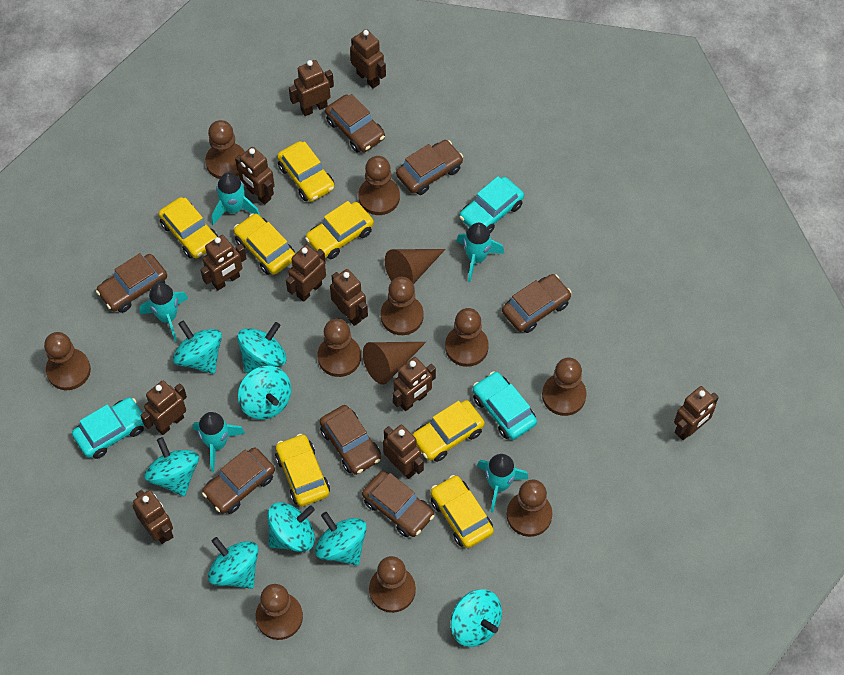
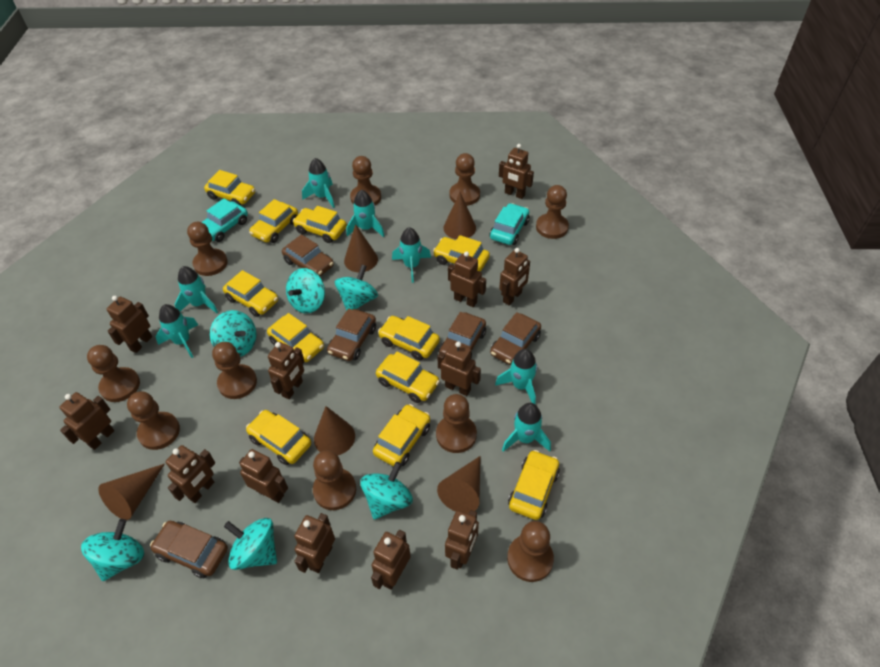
brown car: [96,253,167,313] [202,447,275,514] [320,405,381,475] [325,94,385,153] [362,471,434,537] [396,140,463,195] [502,274,572,333] = 7 -> [150,521,228,578] [282,234,334,276] [327,308,376,361] [439,312,486,358] [490,312,541,365] = 5
brown cone: [363,342,426,385] [385,249,445,284] = 2 -> [98,464,165,520] [314,406,355,455] [344,224,378,272] [437,456,481,514] [444,192,476,239] = 5
brown robot: [133,490,173,544] [140,380,187,435] [200,235,247,291] [235,147,275,205] [286,245,326,302] [289,60,334,116] [330,269,368,326] [350,29,386,89] [383,425,424,479] [392,357,436,411] [674,386,719,440] = 11 -> [59,392,114,450] [107,296,152,353] [166,445,215,503] [239,449,288,503] [268,342,305,399] [294,513,335,573] [371,530,411,590] [437,341,481,396] [445,510,479,570] [448,251,486,307] [499,144,534,199] [499,248,530,305] = 12
turquoise car: [72,397,144,459] [459,176,524,233] [473,371,537,440] = 3 -> [202,198,248,242] [490,203,530,245] = 2
turquoise rocket: [139,283,189,342] [193,412,245,472] [211,172,260,225] [457,223,504,282] [477,454,528,513] = 5 -> [156,304,198,358] [175,266,218,313] [302,158,335,208] [347,190,384,237] [392,227,431,283] [495,349,537,404] [502,403,551,452] = 7
turquoise spinning top: [144,437,199,496] [173,320,222,374] [208,537,259,589] [237,322,287,373] [238,366,291,420] [267,502,315,552] [315,512,367,566] [451,589,502,647] = 8 -> [81,519,144,581] [210,310,256,357] [224,518,277,570] [286,268,325,314] [335,265,378,311] [360,462,413,519] = 6
yellow car: [159,197,218,259] [234,213,295,275] [275,434,330,507] [277,141,335,202] [305,201,374,259] [412,400,485,462] [430,475,494,548] = 7 -> [204,170,255,206] [223,270,278,317] [246,410,311,465] [249,199,298,243] [267,313,324,362] [293,206,347,243] [373,404,430,467] [376,351,440,403] [378,316,440,361] [433,235,490,271] [508,450,560,520] = 11

